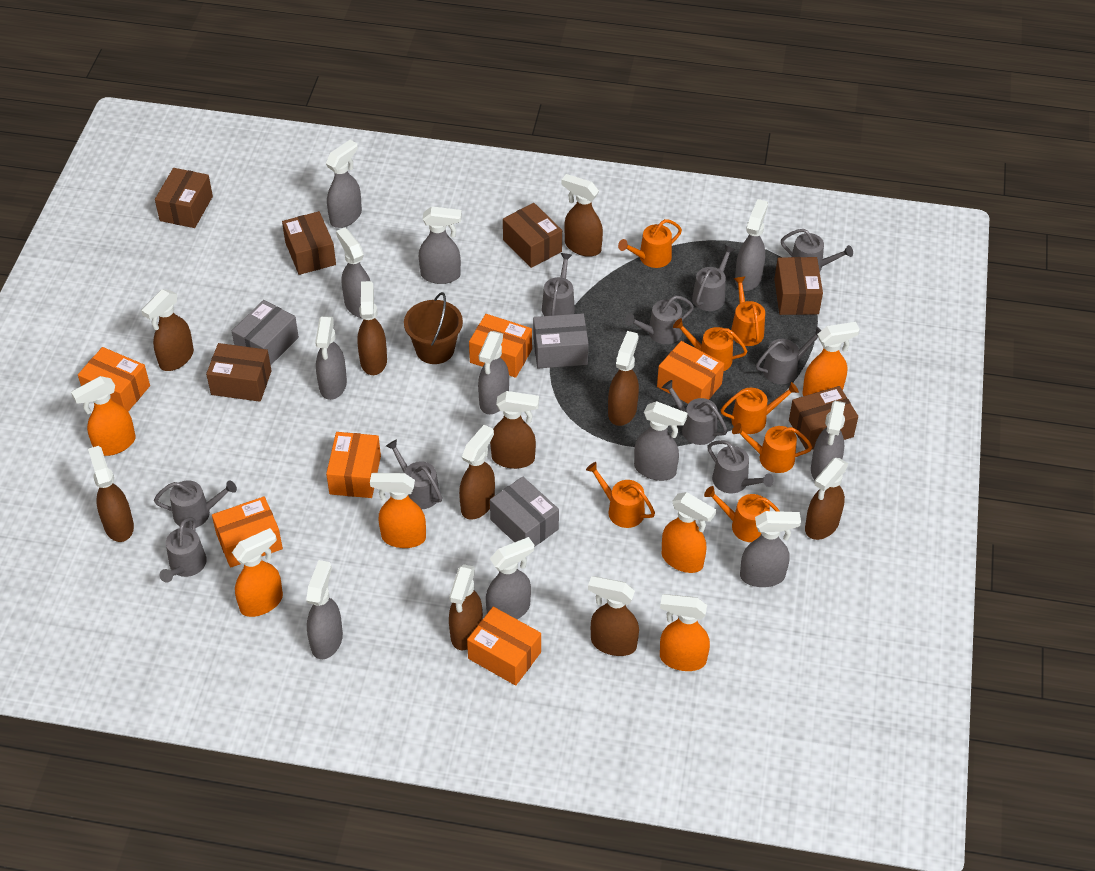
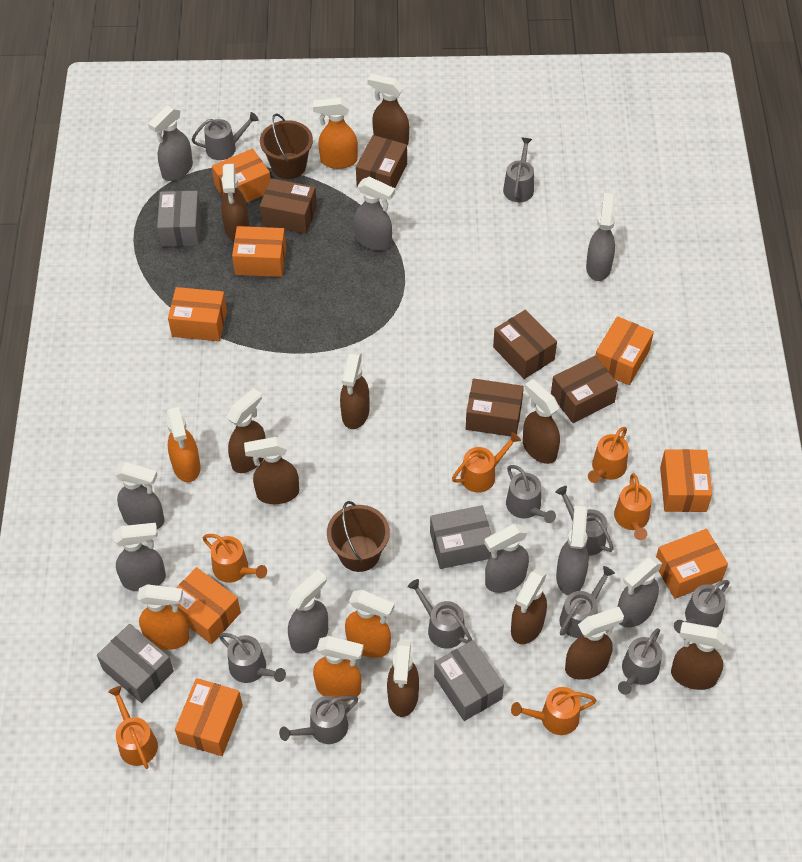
brown box: [155,168,213,228] [206,343,271,402] [282,211,336,275] [503,203,562,268] [774,257,823,315] [789,386,858,450] = 6 -> [260,178,317,234] [356,135,407,188] [466,379,524,437] [493,310,557,379] [551,356,618,423] = 5
brown bucket: [404,292,463,364] = 1 -> [260,113,313,179] [327,501,390,572] = 2
grey box: [232,300,299,365] [490,477,559,547] [533,313,589,368] = 3 -> [97,624,174,703] [157,191,201,247] [430,505,491,569] [434,640,504,721] = 4
grey spray bottle: [306,560,343,659] [315,316,347,400] [326,140,362,228] [336,228,370,318] [419,206,462,284] [478,331,509,414] [486,537,534,619] [634,401,688,481] [735,199,768,291] [740,511,801,587] [811,401,845,480] = 11 -> [113,523,166,591] [114,462,165,529] [148,105,193,181] [288,570,328,654] [354,177,395,251] [484,524,529,593] [556,506,589,595] [586,193,615,281] [618,556,663,627] = 9
orange box: [78,347,150,411] [212,496,283,568] [326,432,381,498] [467,607,541,686] [469,314,532,378] [657,341,724,404] = 6 -> [168,287,227,341] [169,567,241,644] [175,678,243,756] [212,148,271,203] [232,226,286,277] [595,316,654,385] [656,529,728,599] [660,449,712,512] = 8
orange spray bottle: [71,376,136,456] [232,528,283,617] [370,473,426,548] [660,594,710,671] [662,492,716,573] [802,322,860,396] = 6 -> [137,584,190,650] [167,405,200,482] [313,98,358,169] [313,636,364,701] [345,590,395,658] = 5
orange watering can: [586,462,655,528] [618,219,682,268] [673,318,747,371] [704,486,780,542] [721,382,799,434] [731,277,765,346] [732,423,812,473] = 7 -> [108,686,158,769] [202,534,267,583] [452,432,521,492] [511,687,597,735] [588,427,629,483] [614,473,652,540] = 6

